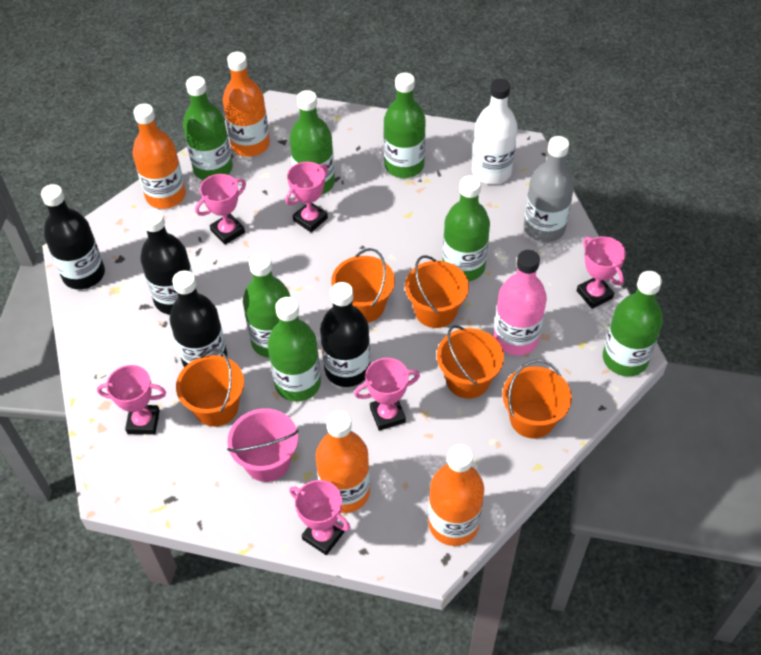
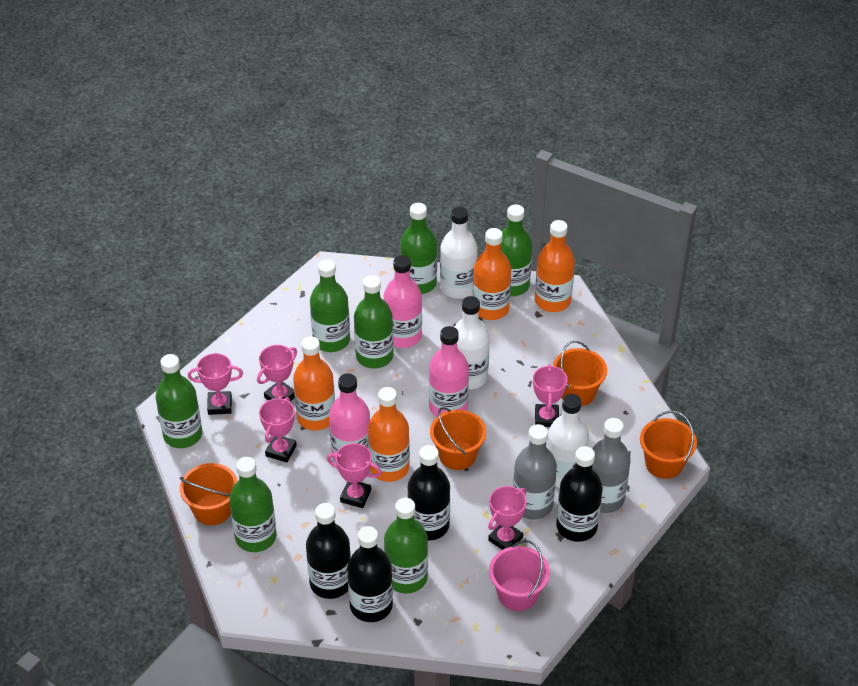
grey bottle: [524,136,574,242] = 1 -> [513,424,557,520] [592,418,631,513] = 2
orange bucket: [176,349,244,427] [331,248,395,322] [405,255,469,328] [437,325,504,399] [502,359,572,439] = 5 -> [180,463,238,525] [430,407,486,470] [553,341,607,406] [640,411,697,479] = 4
pink bottle: [494,250,547,356] = 1 -> [329,373,370,462] [384,255,422,348] [429,326,469,417] = 3
white bottle: [472,79,518,184] = 1 -> [440,207,478,299] [455,296,490,390] [546,394,589,488] = 3

